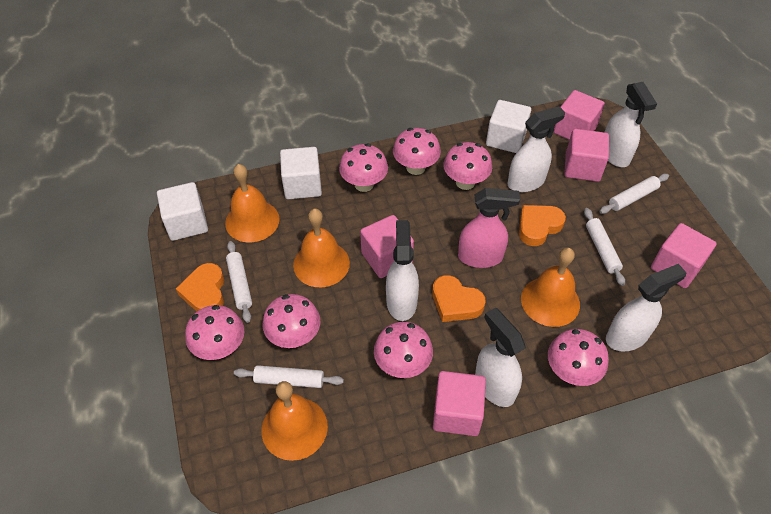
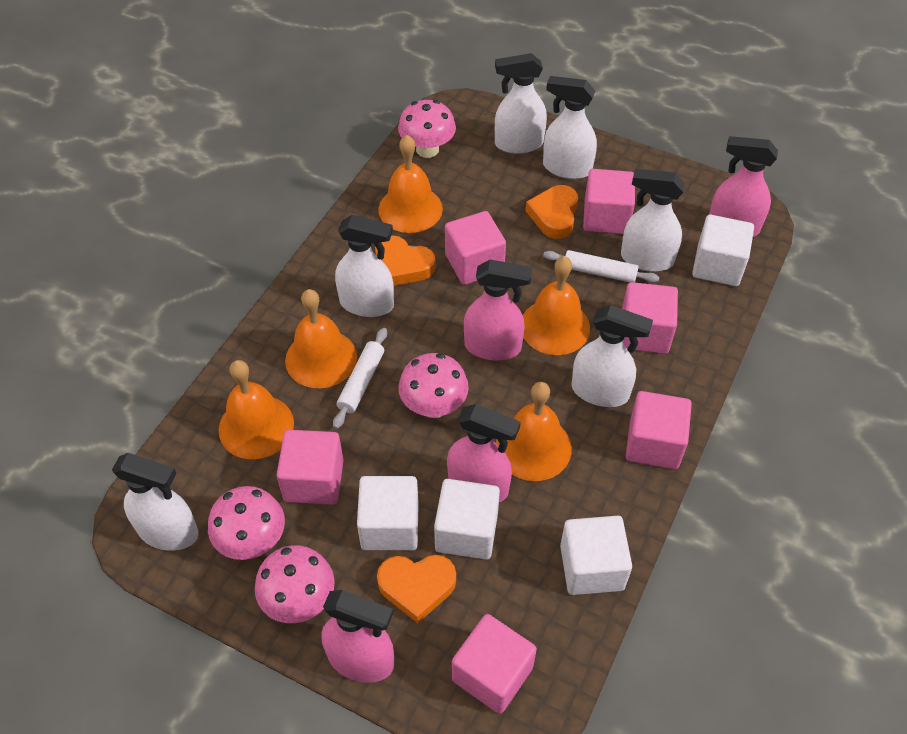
orange bell: [225,164,280,242] [261,381,328,461] [293,208,350,287] [521,248,580,327] = 4 -> [219,360,294,459] [285,289,357,388] [378,135,443,233] [496,382,572,481] [523,256,590,355] = 5
pink cube: [360,215,414,278] [433,371,486,436] [554,90,605,140] [564,129,609,182] [651,223,717,288] = 5 -> [277,430,344,505] [445,211,506,285] [452,614,537,714] [583,169,635,234] [622,282,678,354] [626,391,692,469] = 6
pink mushroom: [185,305,244,360] [263,294,320,348] [339,143,388,192] [374,322,433,378] [393,128,441,175] [443,142,492,190] [548,329,609,386] = 7 -> [208,486,285,560] [255,545,335,623] [398,100,456,158] [398,353,469,418] = 4
pink spray bottle: [458,188,520,268] = 1 -> [321,590,394,683] [447,404,521,502] [464,259,532,361] [709,136,778,237] = 4
white cube: [157,182,208,241] [280,147,322,199] [486,100,531,153] = 3 -> [357,476,419,550] [434,479,500,560] [560,516,632,595] [692,215,754,286] = 4
white rolling pin: [226,241,252,323] [234,365,344,388] [584,208,625,286] [599,174,669,214] = 4 -> [333,328,387,429] [543,250,659,283] = 2
white spray bottle: [386,220,419,321] [475,308,525,407] [508,106,565,192] [605,82,657,167] [606,264,687,352] = 5 -> [112,453,199,551] [335,215,394,317] [495,53,547,154] [543,76,597,179] [572,305,653,407] [621,169,685,272] = 6

